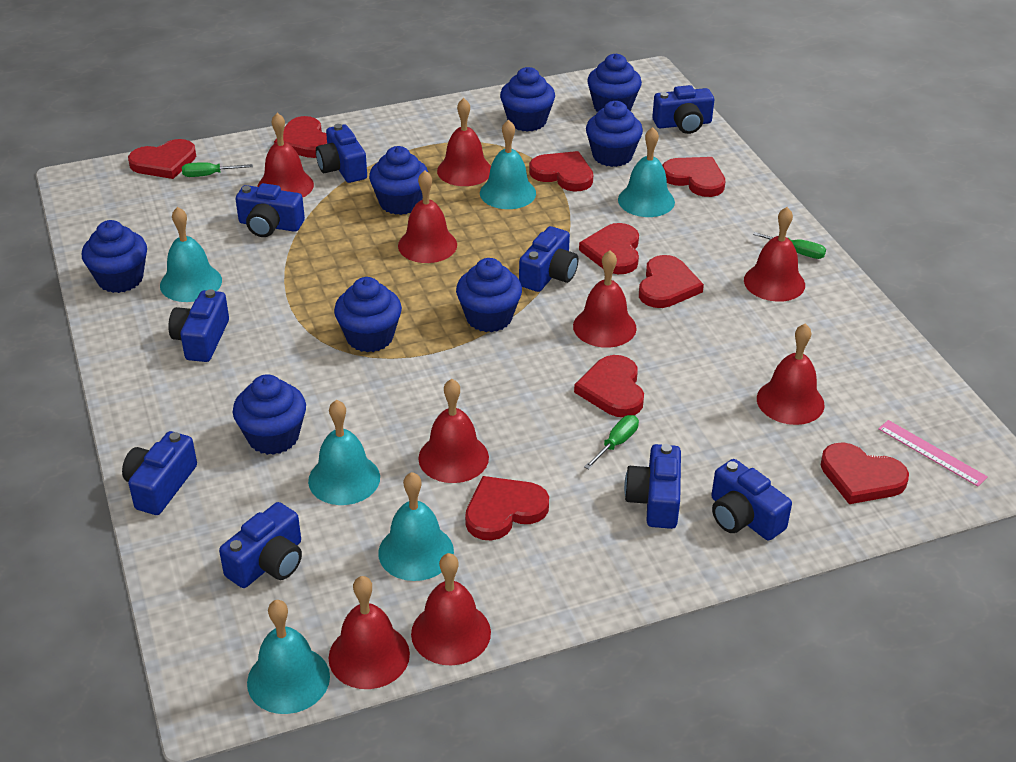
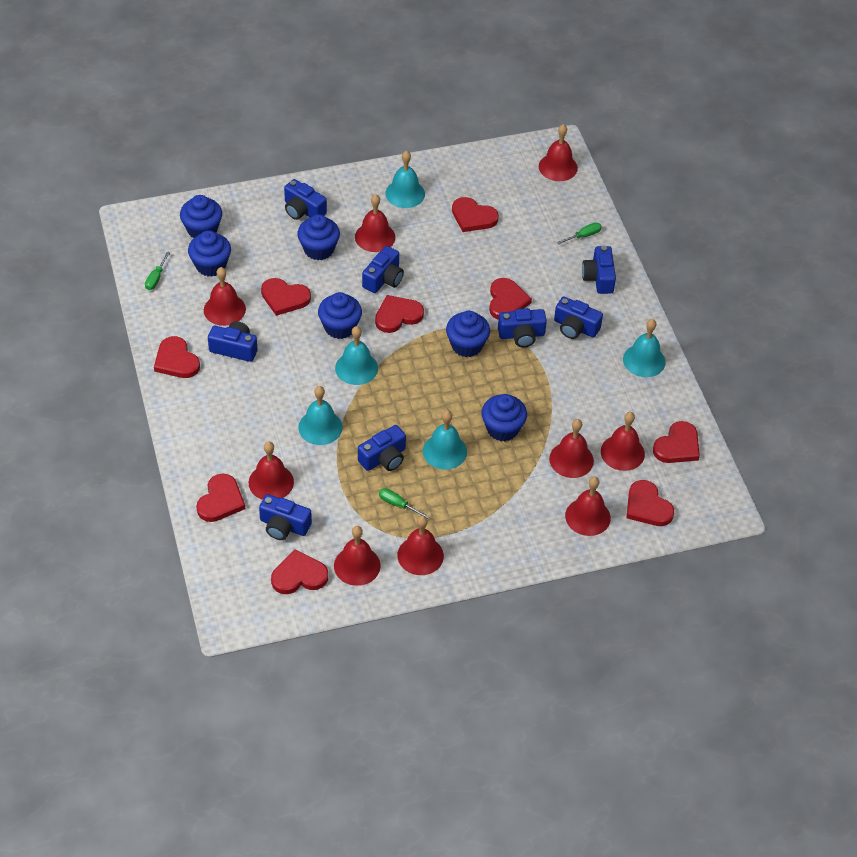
blue camera: [122,431,197,515] [168,289,229,362] [219,502,302,588] [236,183,305,237] [316,124,367,183] [519,226,578,292] [624,444,681,529] [652,85,714,134] [711,459,792,541] = 9 -> [208,321,258,362] [259,494,312,540] [284,179,327,220] [358,425,406,471] [362,246,404,293] [498,308,547,347] [554,297,603,339] [582,246,616,294] = 8
blue cupcake: [82,220,147,293] [233,374,306,455] [334,277,402,352] [369,146,428,215] [456,258,522,332] [500,67,555,132] [586,101,643,167] [587,54,642,112] = 8 -> [180,195,222,238] [188,230,231,277] [297,214,340,260] [318,292,362,339] [446,311,490,357] [481,394,527,441] = 6
pink ruler: [878,420,988,487] = 1 -> none = 0
turquoise bell: [160,207,222,302] [247,600,330,714] [308,400,380,505] [378,472,454,581] [480,120,536,209] [618,127,675,217] = 6 -> [298,386,343,445] [335,326,378,385] [385,150,425,208] [423,410,467,469] [623,319,665,377] = 5

